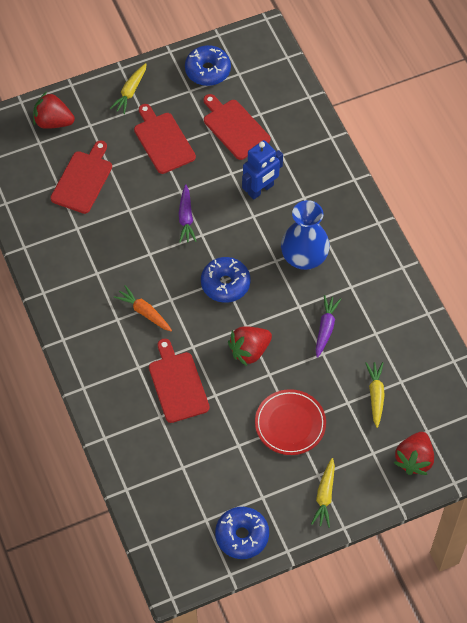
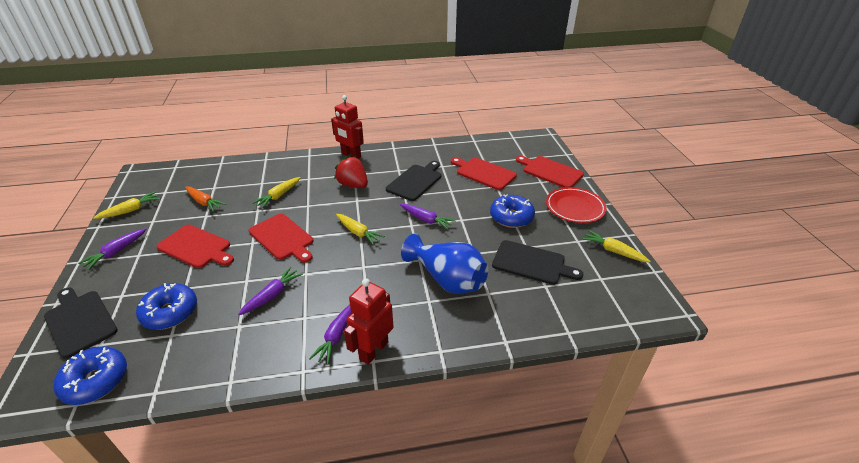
black cutting board: none = 0 -> [44,288,118,359] [386,161,441,201] [492,240,583,285] = 3
blue robot: [242,140,283,200] = 1 -> none = 0
purple carrot: [179,185,197,243] [316,295,341,358] = 2 -> [78,228,147,270] [238,267,303,315] [309,304,352,365] [400,204,456,230] = 4
red robot: none = 0 -> [331,95,364,159] [344,278,394,365] = 2
red strawberry: [33,92,75,129] [228,326,272,366] [394,432,434,475] = 3 -> [334,156,368,188] = 1
yellow carrot: [110,63,147,114] [311,458,335,528] [366,362,385,428] = 3 -> [93,192,160,219] [253,177,301,208] [336,214,385,245] [582,230,651,262] = 4

